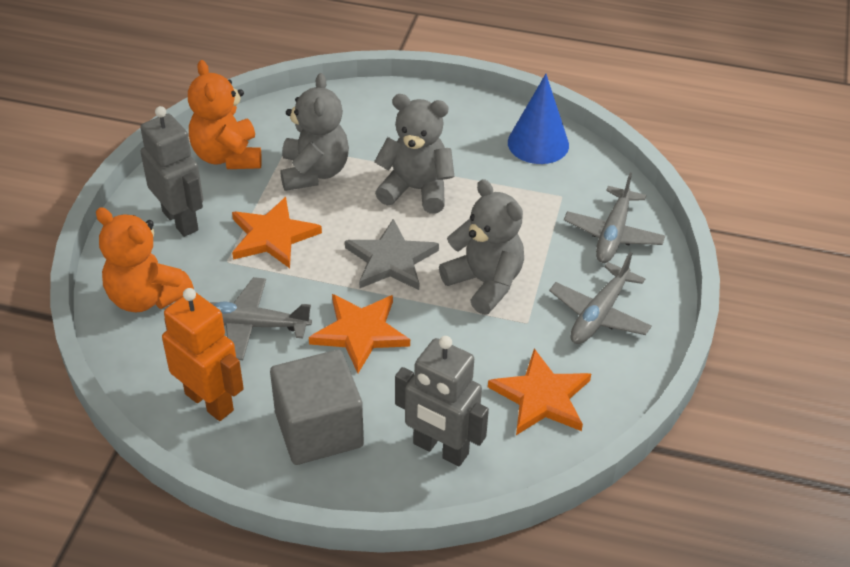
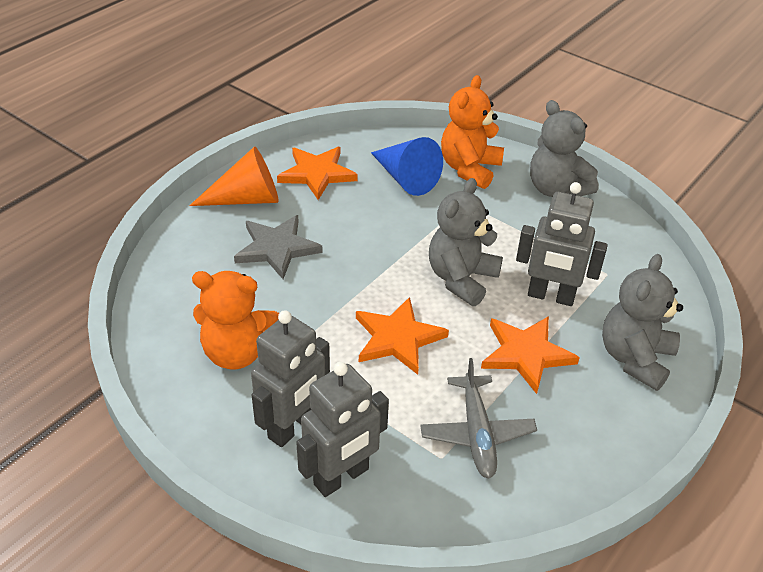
grey cube: [270,350,364,465] = 1 -> none = 0
grey plane: [210,277,312,360] [549,252,652,344] [564,173,665,263] = 3 -> [420,358,537,479] = 1
grey robot: [140,106,203,237] [395,336,489,467] = 2 -> [251,310,330,447] [296,362,389,497] [516,182,608,306] = 3
orange cone: none = 0 -> [189,147,279,206] = 1
orange robot: [162,288,244,421] = 1 -> none = 0

